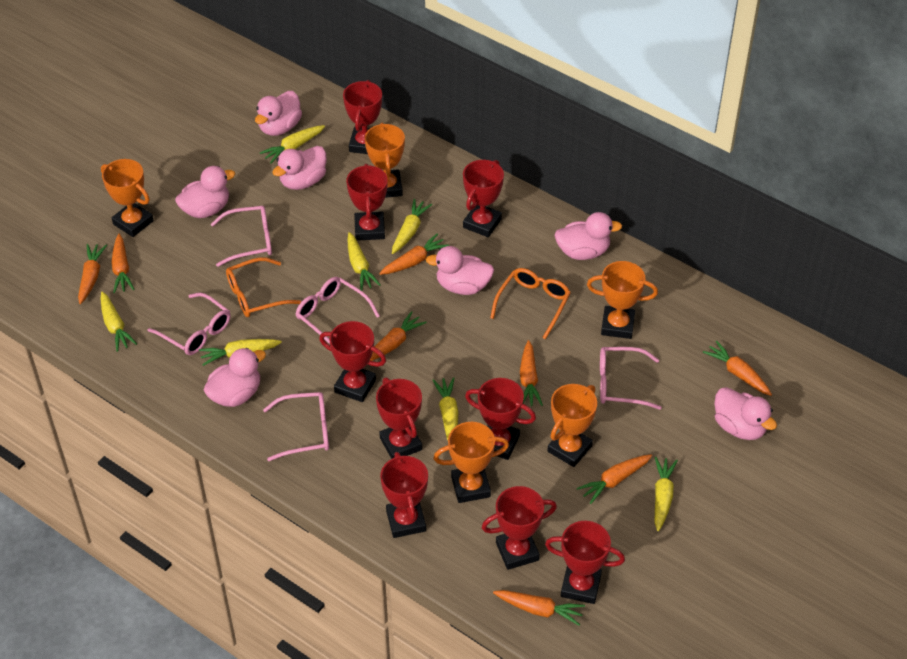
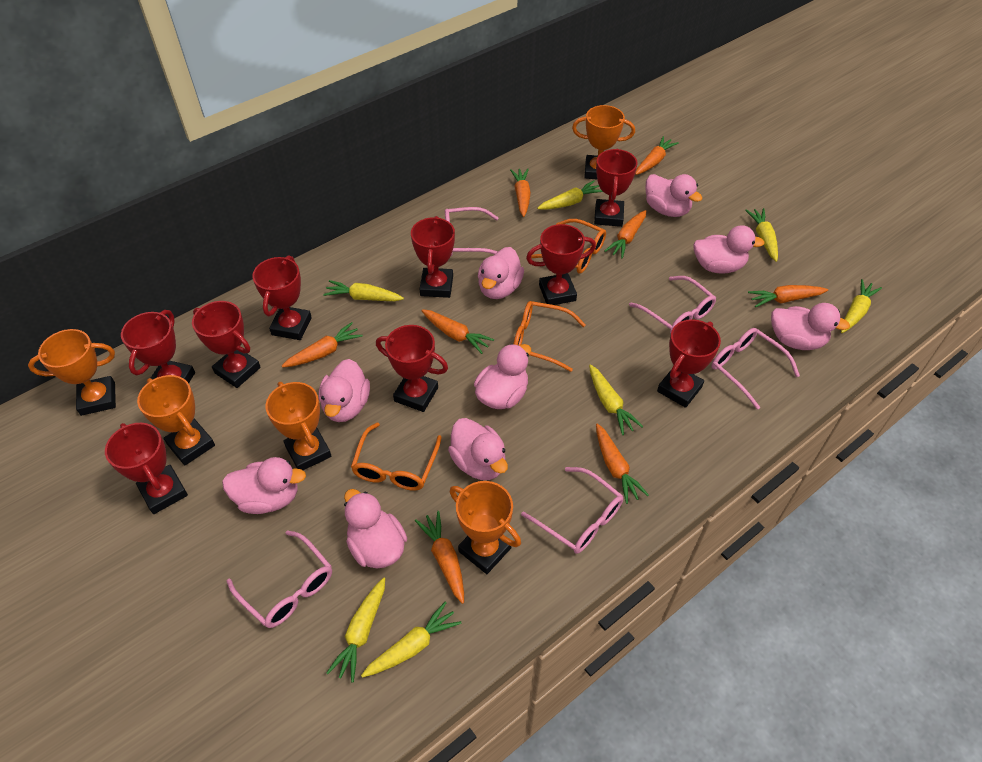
orange glasses: [226,257,301,317] [490,268,571,339] = 2 -> [351,423,442,491] [513,301,586,372] [531,219,606,274] = 3
pink duck: [175,166,235,218] [203,348,266,407] [255,91,302,136] [272,146,327,190] [426,246,494,295] [554,212,622,260] [714,387,777,440] = 7 -> [222,457,306,514] [319,359,370,422] [344,489,407,569] [448,418,508,480] [474,344,531,409] [478,247,524,299] [645,174,702,217] [693,225,765,274] [771,303,850,350] = 9

